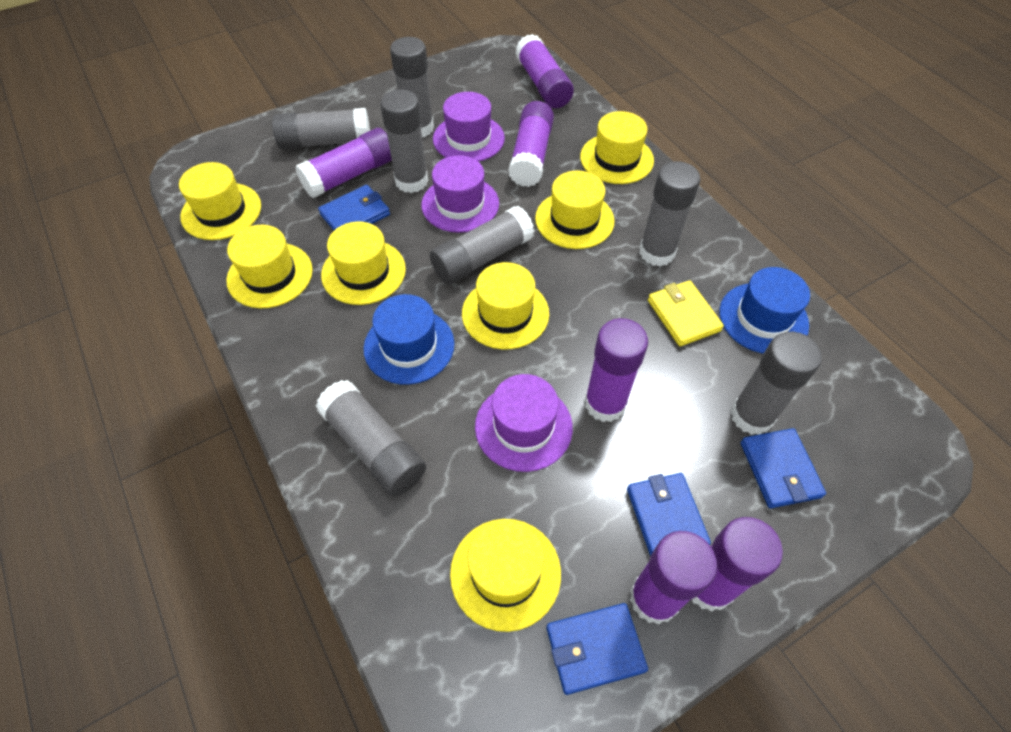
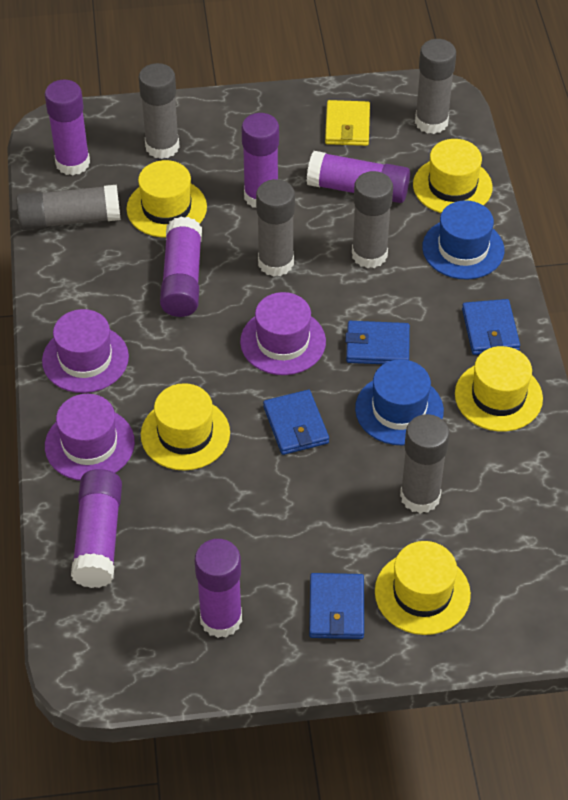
grey glue stick: [272,108,370,149] [316,380,426,496] [380,89,428,193] [390,37,434,137] [430,206,534,284] [639,161,700,266] [730,332,822,435] = 7 -> [16,185,121,230] [139,63,179,159] [256,179,295,277] [352,171,393,268] [400,414,450,513] [415,39,456,134] = 6
yellow hat: [179,162,261,240] [226,225,313,308] [321,221,406,305] [450,519,561,632] [462,262,549,349] [535,171,614,249] [580,111,654,184] = 7 -> [126,160,207,237] [141,383,230,471] [375,541,471,635] [413,139,493,213] [455,346,543,432] = 5

